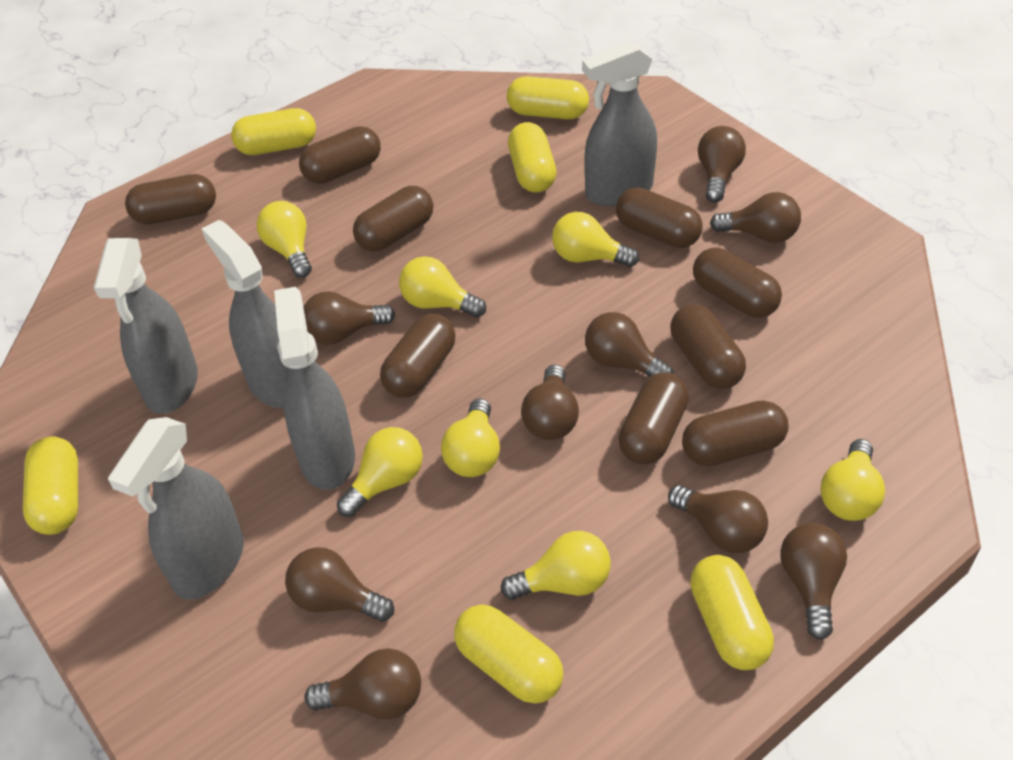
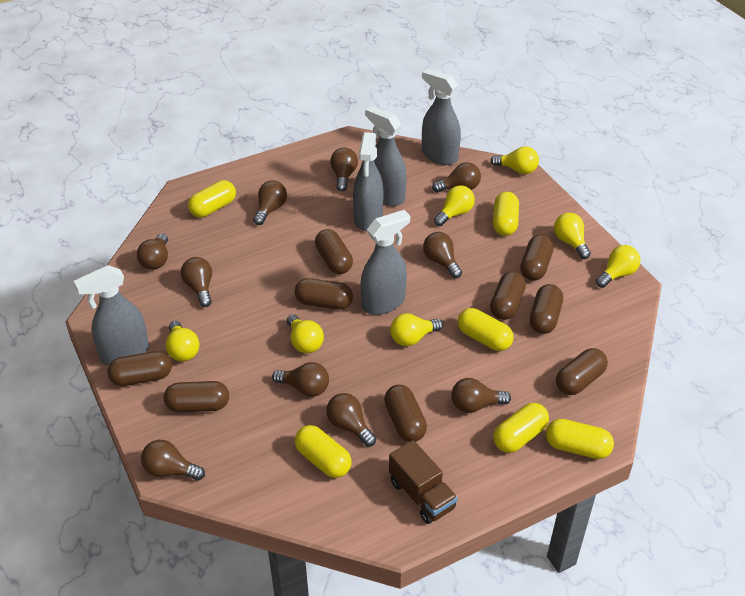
brown light bulb: [285,547,394,622] [303,291,395,344] [304,648,421,720] [521,365,579,440] [585,312,673,377] [668,485,768,553] [698,126,746,202] [710,192,801,243] [780,523,847,640] = 9 -> [137,233,168,270] [141,440,205,481] [181,257,212,307] [253,180,287,225] [272,362,329,397] [326,393,376,447] [330,147,358,192] [423,232,462,278] [432,162,481,193] [451,378,511,413] = 10
brown truck: none = 0 -> [389,440,458,524] = 1

